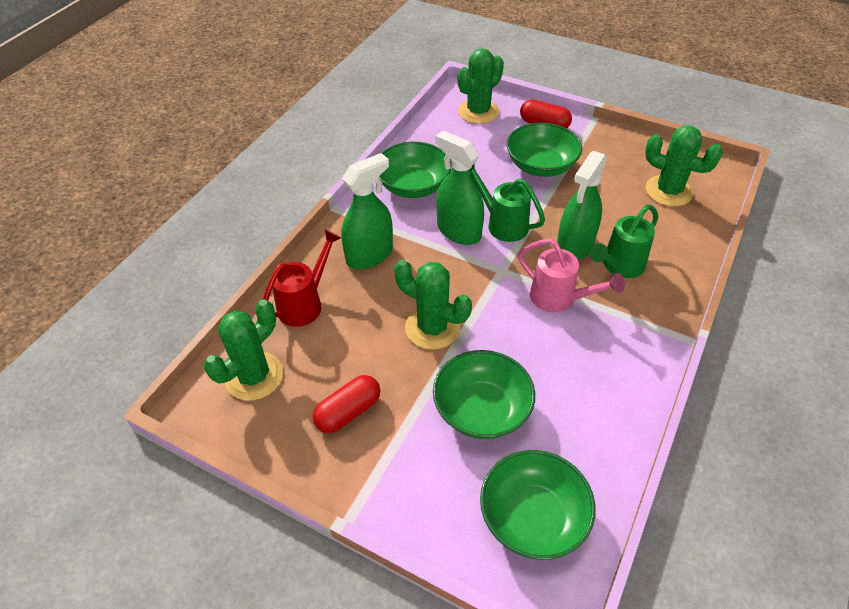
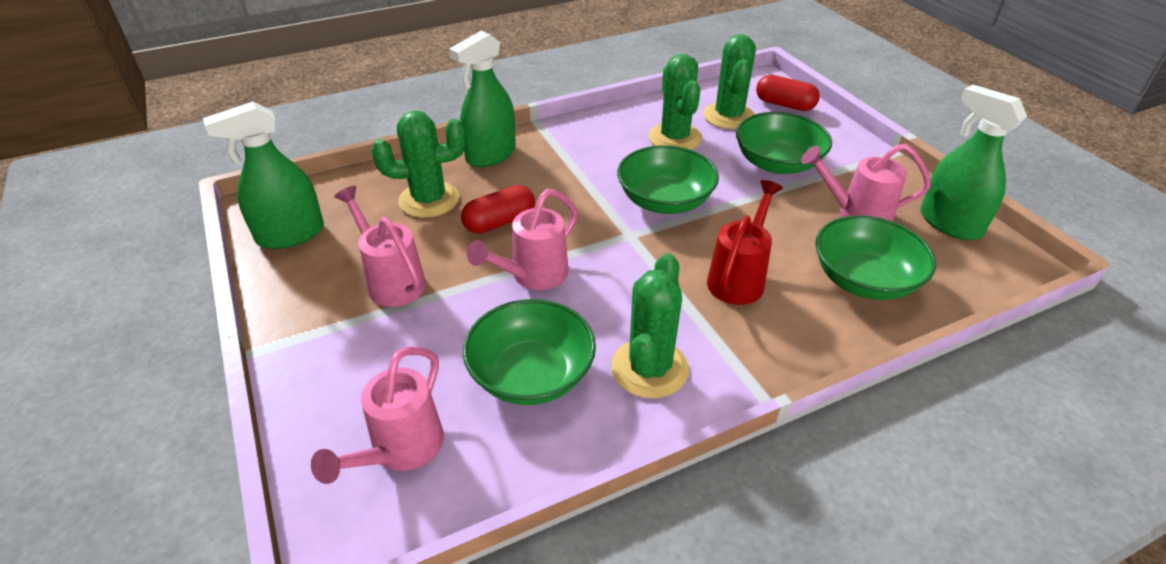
green watering can: [470,164,545,242] [589,205,658,278] = 2 -> none = 0
pink watering can: [518,239,625,312] = 1 -> [311,347,444,484] [334,186,426,307] [467,189,578,290] [801,144,931,221] = 4

